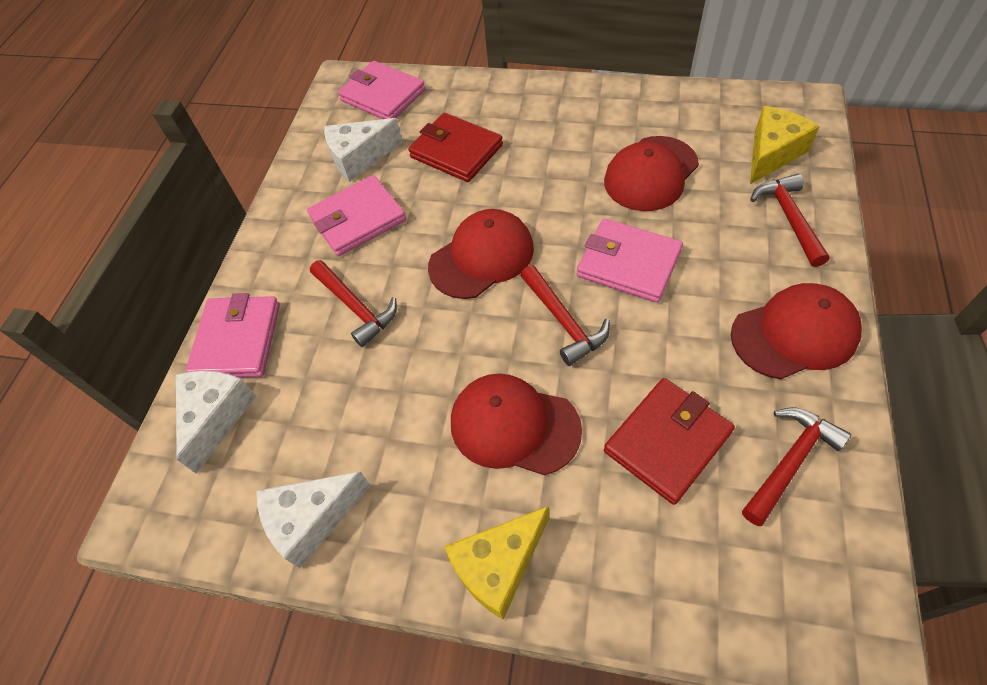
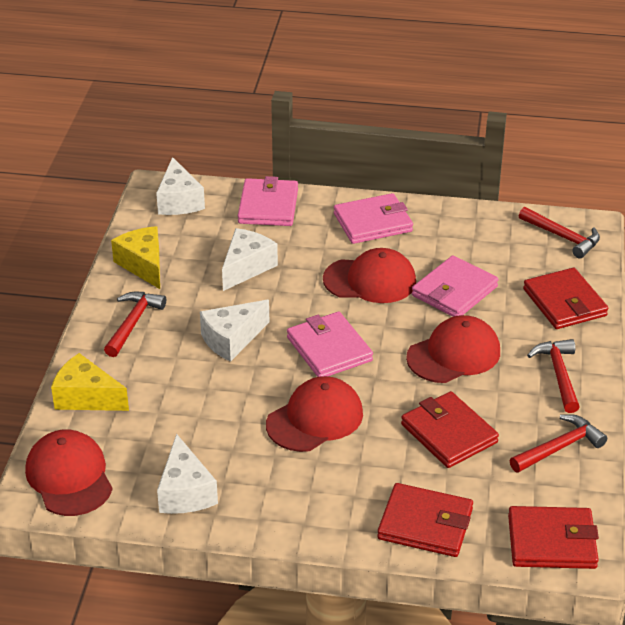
red wallet: [408,113,503,182] [604,378,735,505] = 2 -> [377,483,473,557] [401,391,499,468] [508,506,599,569] [523,268,608,329] = 4
white cheese: [176,371,256,474] [257,471,371,568] [324,118,403,182] = 3 -> [156,157,205,215] [157,434,218,514] [200,300,269,362] [222,228,278,291] = 4

